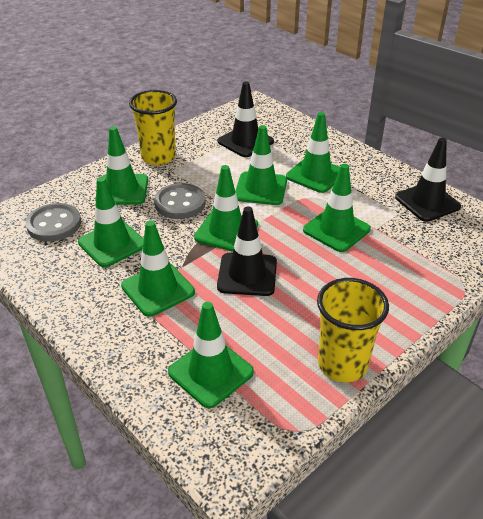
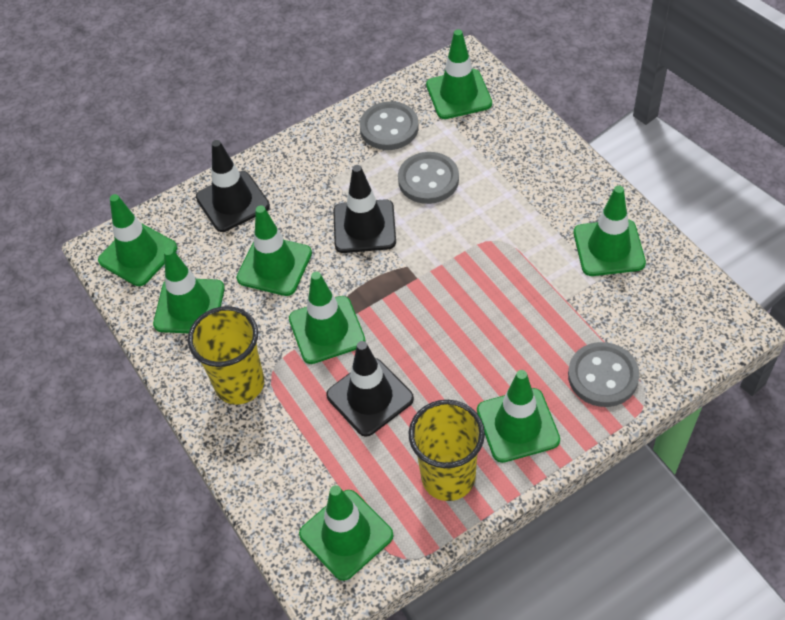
grey button: [26,203,81,241] [154,183,206,219] = 2 -> [360,101,419,150] [398,152,459,204] [568,342,640,407] = 3

